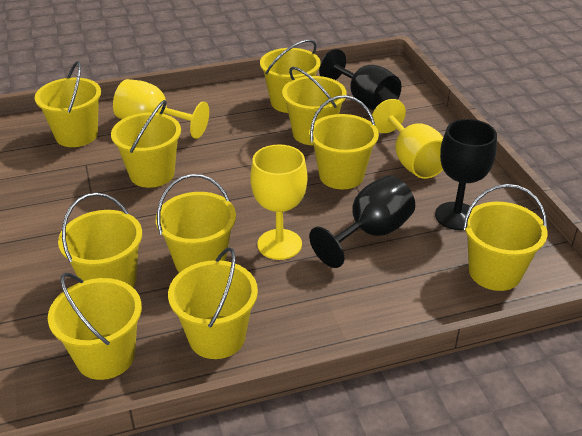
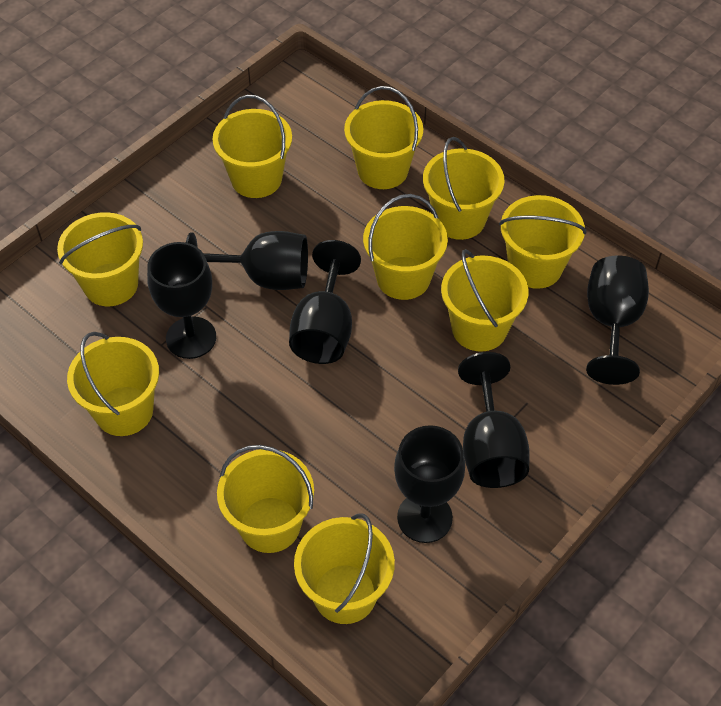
black goblet: [309,176,415,268] [319,49,401,110] [435,119,497,230] = 3 -> [147,242,216,359] [186,231,308,290] [289,240,361,364] [394,425,465,543] [458,352,530,488] [586,256,649,385] = 6
yellow goblet: [113,79,209,139] [250,145,307,260] [372,99,443,179] = 3 -> none = 0

